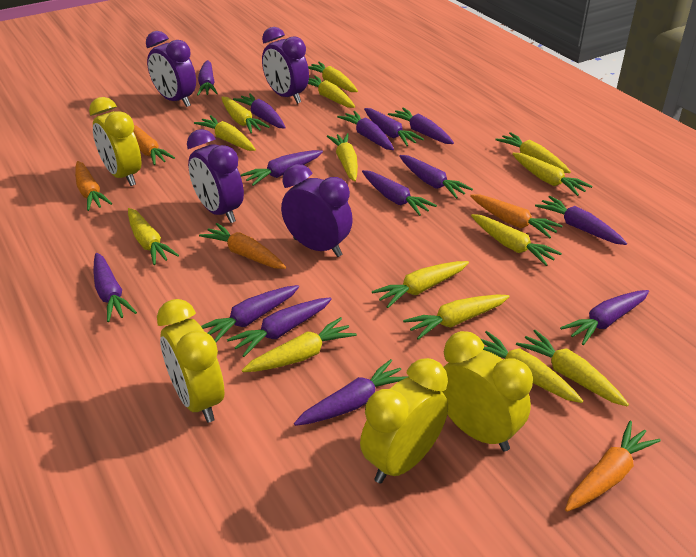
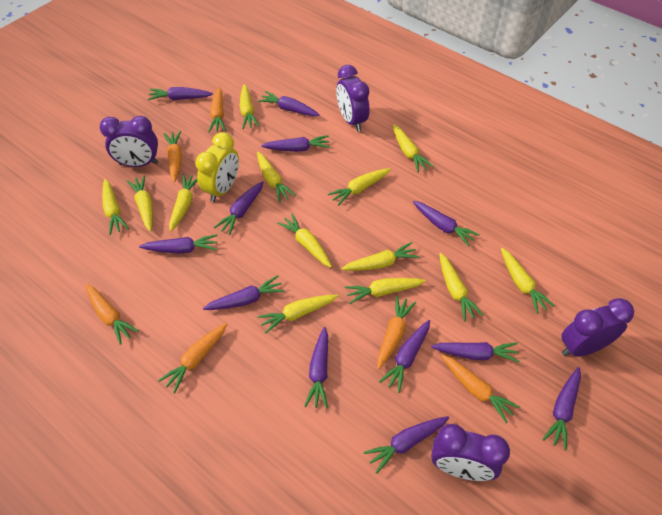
orange carrot: [75,161,112,211] [133,125,175,165] [199,223,286,269] [470,194,563,238] [565,421,661,512] = 5 -> [85,284,139,345] [158,323,227,393] [164,131,182,182] [208,87,226,132] [377,296,416,369] [442,355,520,423] = 6
purple carrot: [93,253,137,322] [197,60,218,95] [201,285,299,342] [227,297,332,357] [233,93,286,129] [241,150,323,186] [294,359,409,426] [337,111,394,150] [362,170,437,216] [364,108,424,146] [388,108,454,144] [399,155,473,199] [535,196,627,245] [560,290,649,345] = 14 -> [139,234,218,254] [148,87,213,100] [203,275,285,310] [214,181,264,235] [258,91,320,116] [261,135,330,152] [304,327,328,409] [363,416,449,474] [379,320,430,393] [413,201,480,247] [431,342,520,363] [542,367,581,450] = 12
yellow carrot: [128,208,179,265] [194,115,256,151] [221,97,269,133] [242,317,357,372] [308,62,358,92] [308,75,355,108] [327,133,358,181] [372,261,469,308] [403,294,510,340] [471,214,562,266] [481,331,583,403] [495,132,571,173] [512,153,592,196] [516,330,629,407] = 14 -> [102,179,129,235] [127,175,153,231] [169,174,197,232] [240,84,260,129] [257,152,296,203] [257,295,338,334] [277,214,332,268] [328,168,391,206] [341,242,419,271] [345,278,426,304] [393,124,434,173] [440,253,483,321] [501,248,555,314] = 13
yellow clock: [89,97,141,186] [157,299,224,423] [360,358,448,484] [442,331,533,451] = 4 -> [195,132,239,202] = 1

